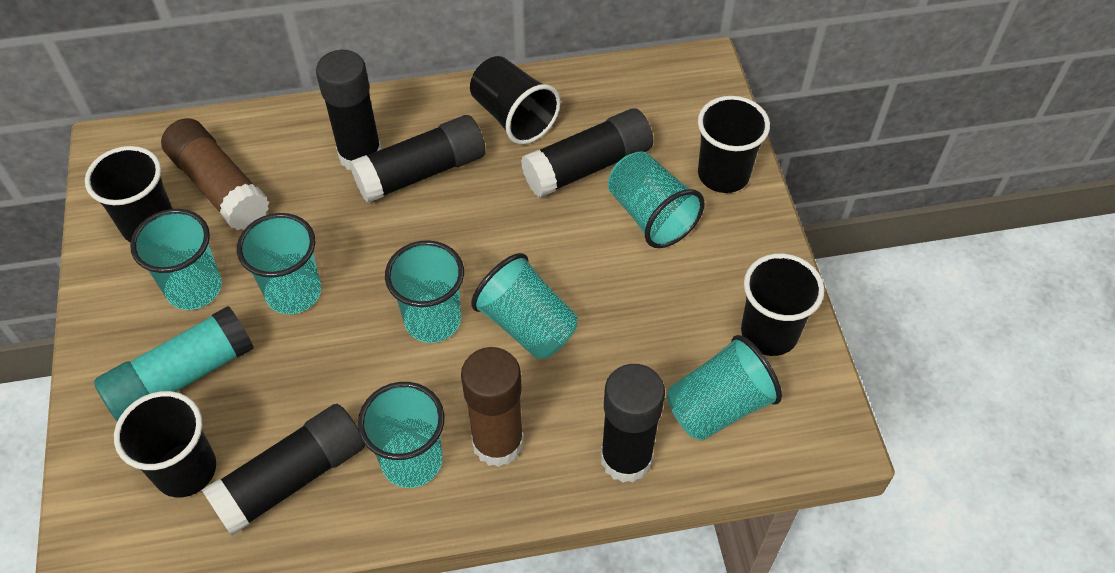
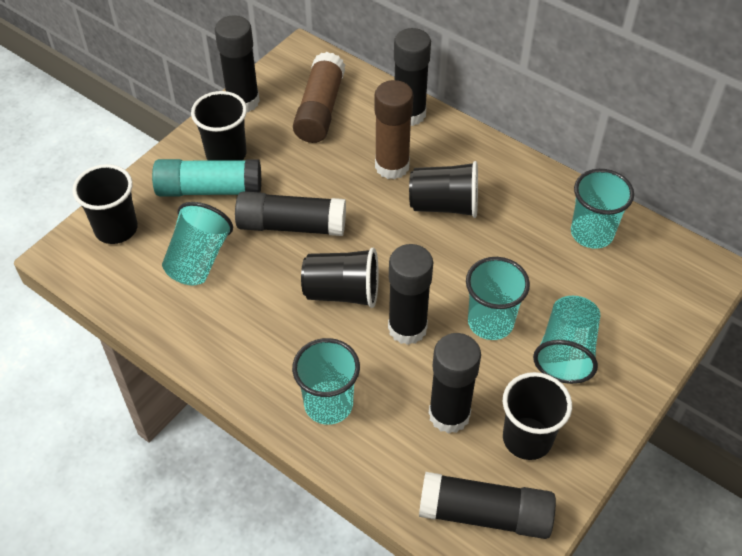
black glue stick: [202,404,365,536] [316,50,382,170] [350,115,486,203] [521,109,653,197] [601,364,665,483] = 5 -> [215,15,260,112] [235,191,346,236] [388,244,433,345] [394,28,431,126] [419,472,556,539] [429,333,481,434] = 6
turquoise cup: [130,209,222,310] [237,213,321,314] [358,382,445,488] [385,240,464,343] [471,253,578,359] [608,151,705,248] [667,335,782,441] = 7 -> [162,202,233,285] [292,338,360,425] [466,257,530,340] [533,296,600,384] [571,169,634,249] = 5

